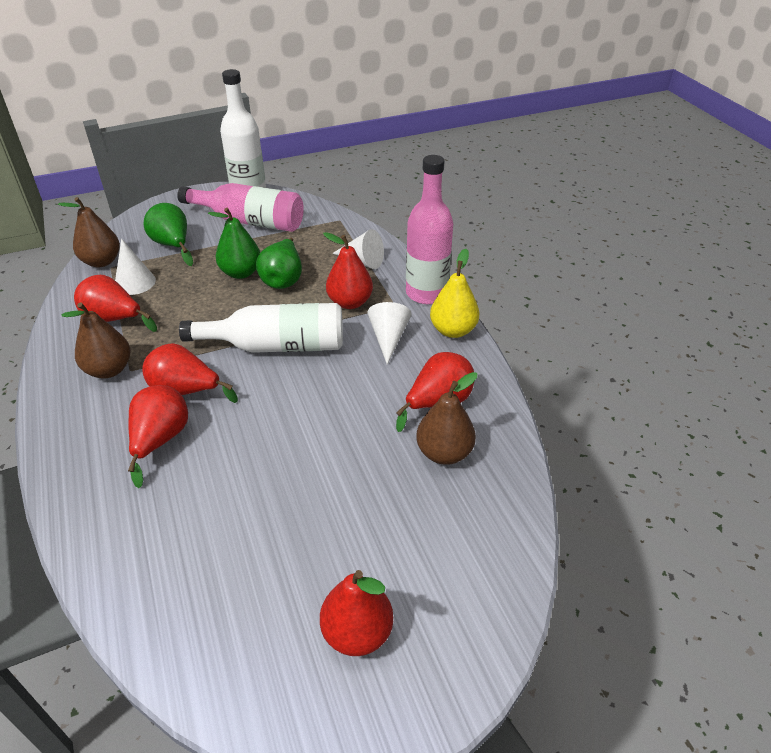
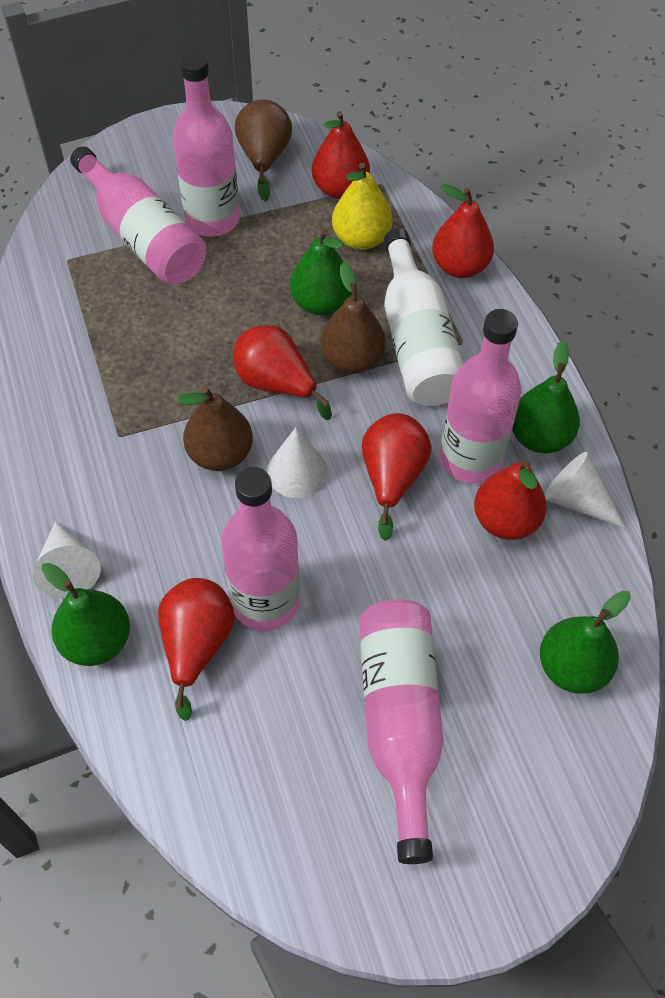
green pear: [144,203,193,266] [208,208,260,279] [256,238,302,289] = 3 -> [41,563,130,666] [290,229,352,315] [512,340,580,453] [540,591,631,694] = 4
pink bottle: [177,183,304,232] [406,155,453,304] = 2 -> [70,146,207,285] [173,52,240,237] [221,467,300,631] [359,599,444,864] [440,309,522,484] = 5
white bottle: [179,303,343,353] [220,69,266,188] = 2 -> [384,228,464,406] = 1

